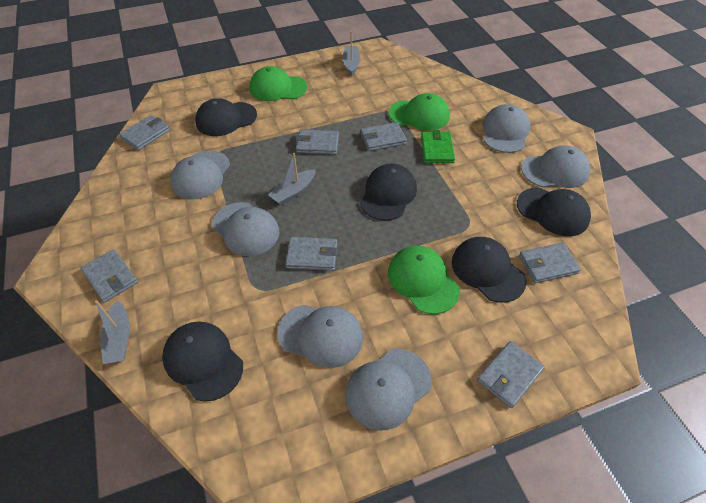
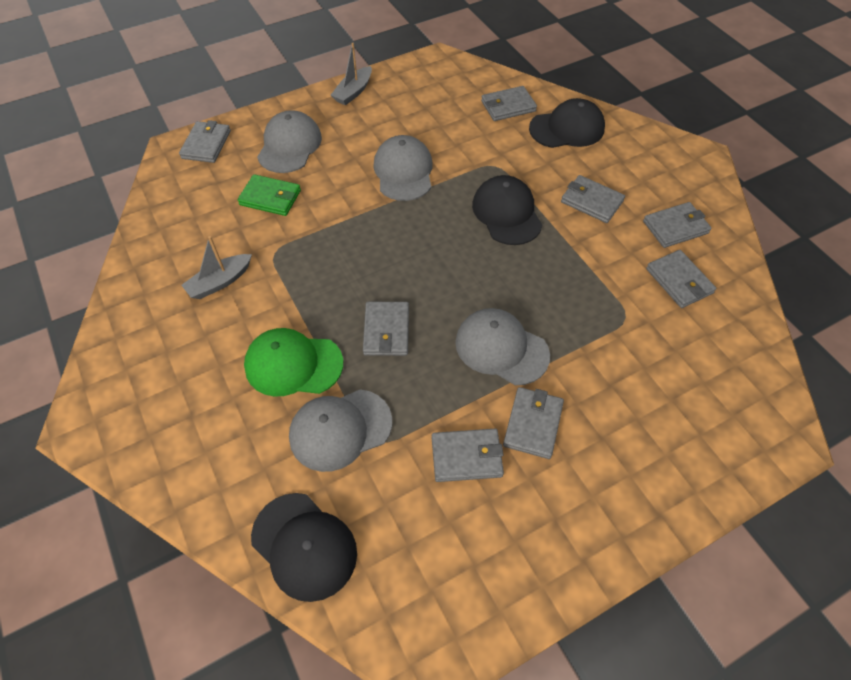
black cap: [162,321,243,402] [195,98,257,136] [360,164,417,221] [452,237,526,303] [517,187,591,236] = 5 -> [251,493,357,602] [472,175,542,245] [529,98,605,148] = 3
green cap: [250,66,307,101] [388,246,460,314] [389,93,450,131] = 3 -> [244,328,343,397] = 1
grey boat: [95,300,130,364] [268,153,315,205] [342,31,360,76] = 3 -> [181,236,252,299] [331,43,372,105] = 2
grey cap: [170,151,230,200] [212,202,280,256] [278,305,363,368] [345,349,432,431] [482,104,530,153] [521,145,590,188] = 6 -> [257,110,322,173] [289,390,392,472] [373,135,433,201] [455,308,550,385] = 4
grey wallet: [80,249,138,303] [119,115,170,150] [285,237,338,271] [296,129,339,155] [361,122,407,151] [477,341,545,408] [519,243,581,283] = 7 -> [179,120,231,163] [363,302,409,356] [432,429,504,482] [481,86,537,121] [503,387,564,459] [561,175,625,223] [643,202,712,248] [646,250,716,308] = 8

